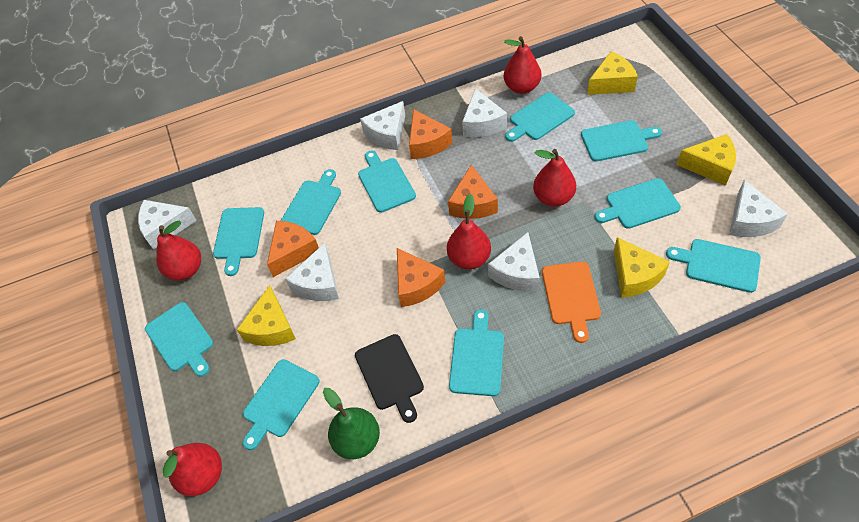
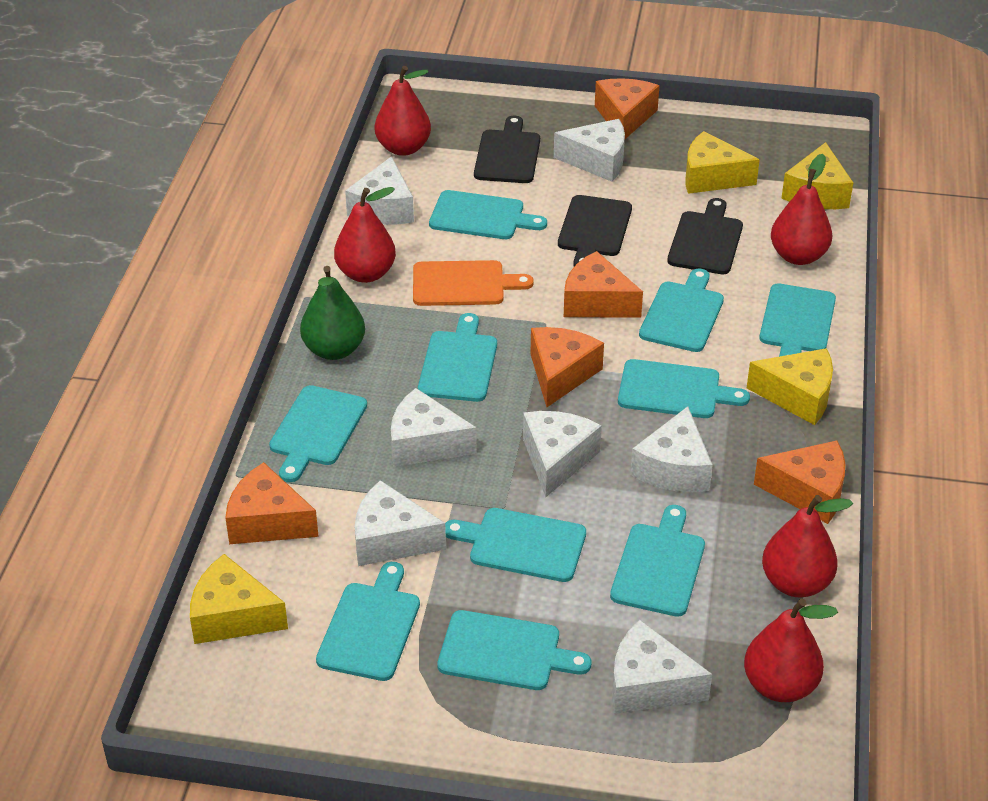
black cutting board: [355,334,424,423] = 1 -> [474,116,540,183] [558,195,632,266] [667,198,743,274] = 3
orange cheese: [267,221,319,277] [397,248,445,307] [409,109,452,159] [448,165,498,219] = 4 -> [225,462,319,544] [531,327,604,407] [564,251,643,318] [595,78,660,139] [754,441,845,524] = 5
white cheese: [138,200,197,250] [285,243,339,301] [360,101,405,150] [462,88,507,137] [488,232,540,291] [729,180,788,237] = 6 -> [345,156,414,225] [355,480,446,566] [391,388,477,467] [523,411,602,497] [554,119,625,182] [612,620,712,714] [630,406,713,492] = 7

